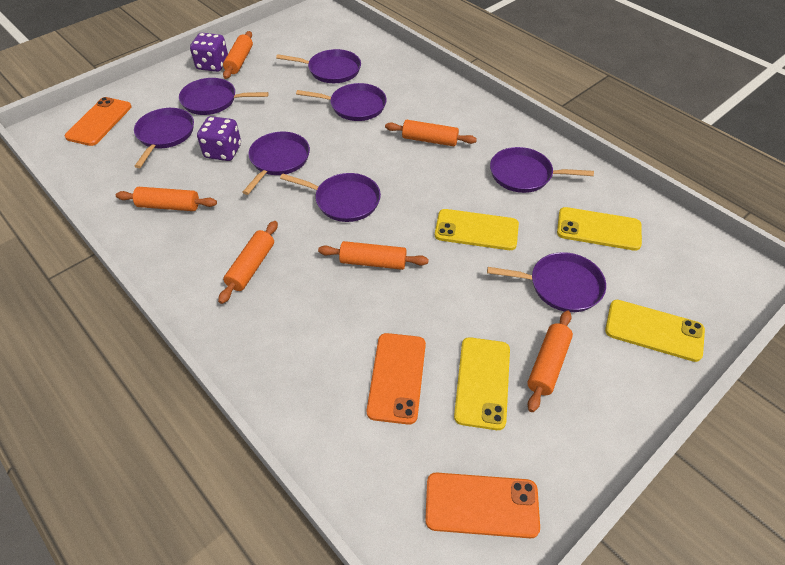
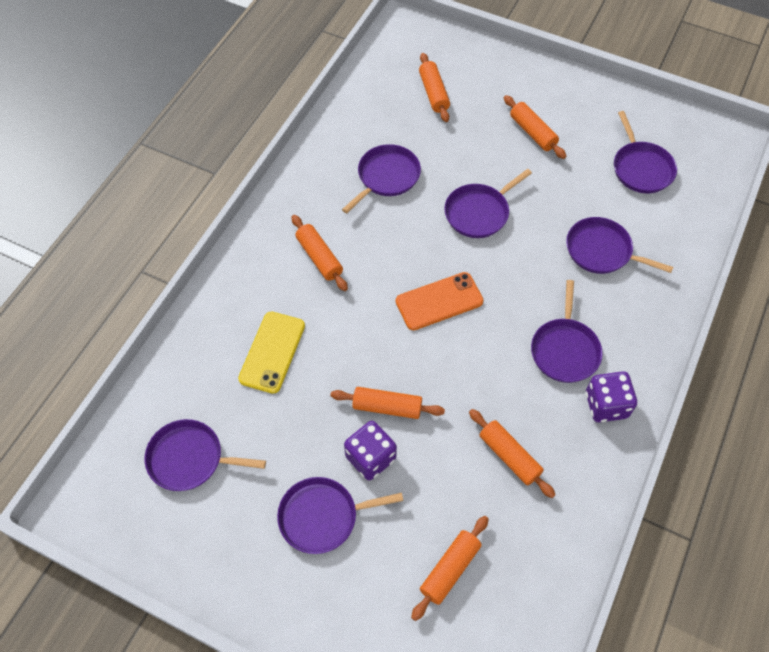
orange phone: [65,97,132,146] [367,333,426,425] [425,473,540,538] = 3 -> [396,272,483,330] = 1
purple pan: [134,108,194,168] [179,78,269,115] [243,131,310,195] [276,49,361,83] [280,173,381,222] [296,83,387,121] [487,252,606,312] [490,147,594,193] = 8 -> [145,419,266,491] [277,477,403,554] [342,144,421,213] [444,169,532,238] [531,280,603,383] [566,217,673,274] [614,111,677,193] = 7
yellow phone: [435,209,519,250] [454,337,510,430] [557,207,642,251] [605,300,705,362] = 4 -> [238,312,305,394] = 1

